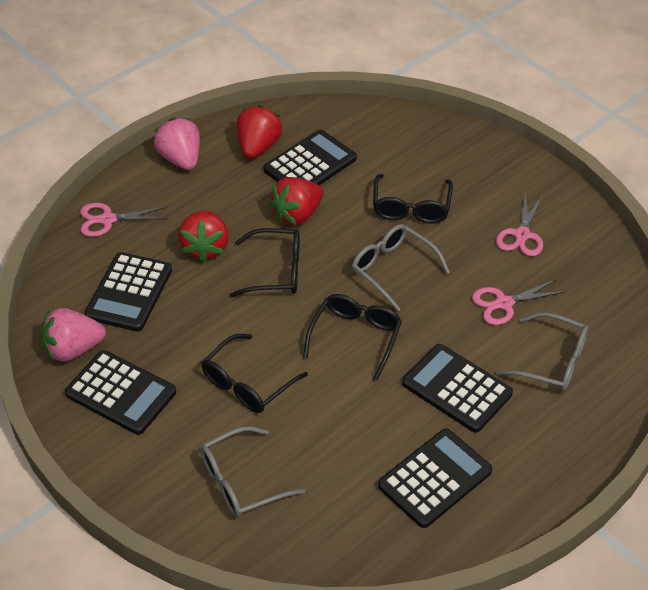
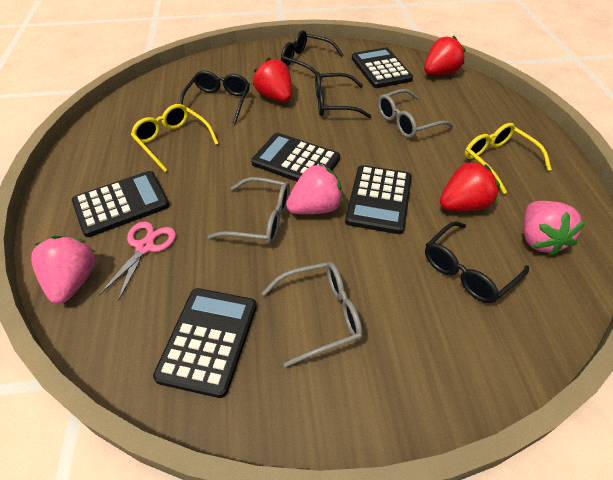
pink scissors: [80,203,168,237] [472,279,566,325] [496,192,543,257] = 3 -> [99,222,176,301] = 1
pink strawberry: [42,308,106,362] [154,118,200,170] = 2 -> [31,235,96,304] [286,163,344,214] [523,201,585,256] = 3
yellow glasses: none = 0 -> [131,104,219,172] [465,123,552,194] = 2

